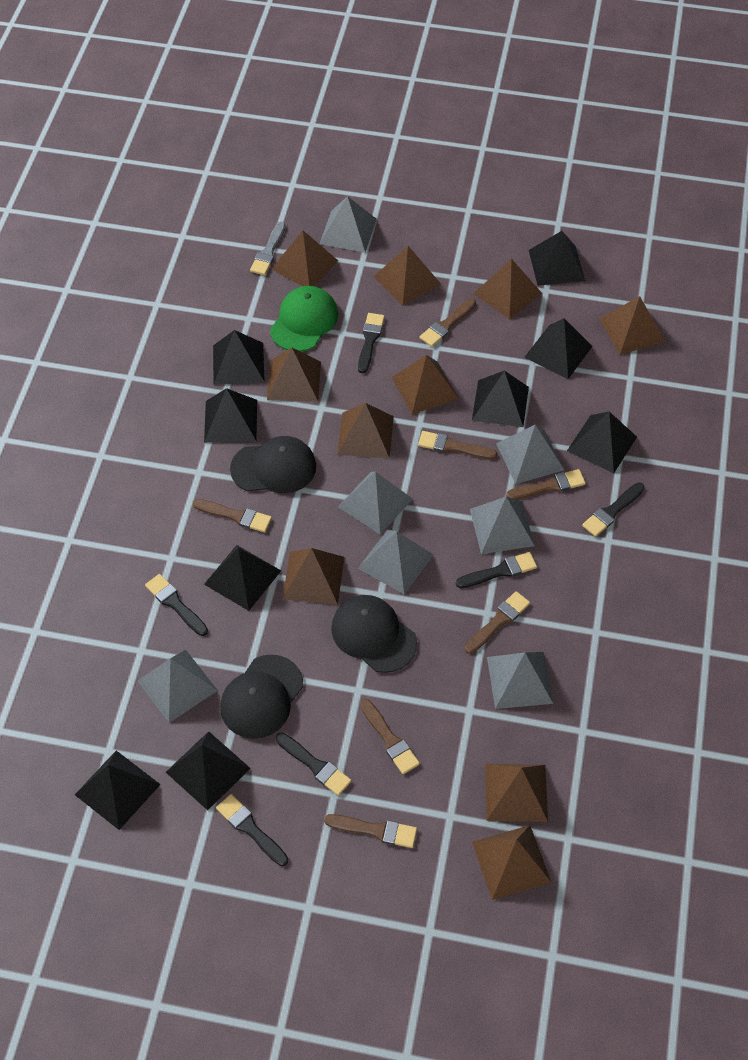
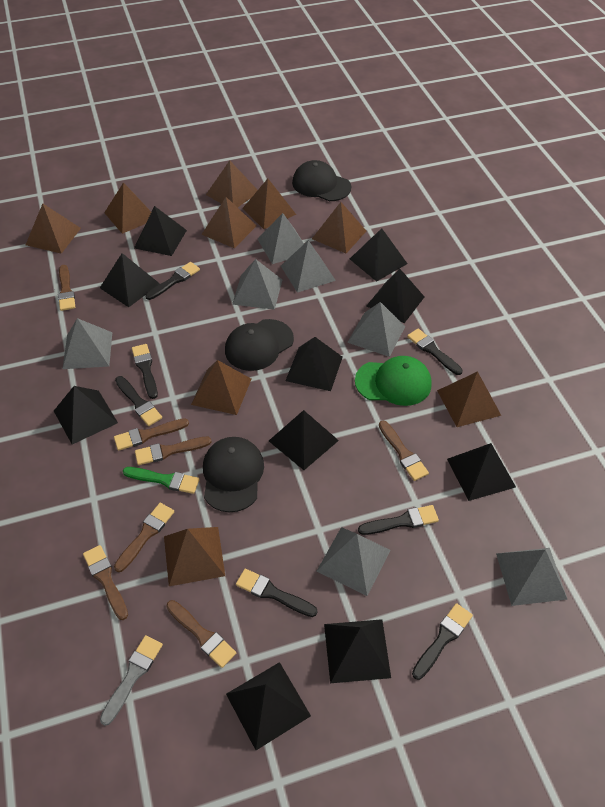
black brush: [145,574,208,636] [216,794,288,866] [276,732,351,796] [358,313,385,373] [456,552,537,588] [582,482,645,537] = 6 -> [115,376,162,426] [132,344,158,399] [145,262,200,300] [236,569,318,617] [358,505,439,535] [407,328,463,375] [412,603,473,680] = 7
black pyramid: [75,750,161,830] [166,731,251,810] [204,388,257,443] [204,545,281,611] [213,330,265,385] [472,370,529,427] [524,318,593,379] [529,231,585,286] [567,412,637,473] = 9 -> [54,386,118,444] [100,253,160,307] [134,206,187,256] [226,662,311,750] [269,410,339,470] [286,337,343,391] [324,619,391,683] [350,228,408,282] [367,269,424,323] [447,443,516,501] = 10
brown pyramid: [267,347,321,402] [271,231,338,286] [282,548,344,605] [337,403,394,458] [373,246,441,306] [392,355,459,415] [472,825,552,900] [473,259,542,320] [485,764,548,822] [599,296,665,355] = 10 -> [26,203,81,254] [104,182,151,234] [164,527,225,586] [191,360,251,415] [201,197,257,248] [206,160,258,207] [242,179,296,229] [312,202,366,253] [437,371,501,427] = 9
green brush: none = 0 -> [123,467,200,494] = 1

